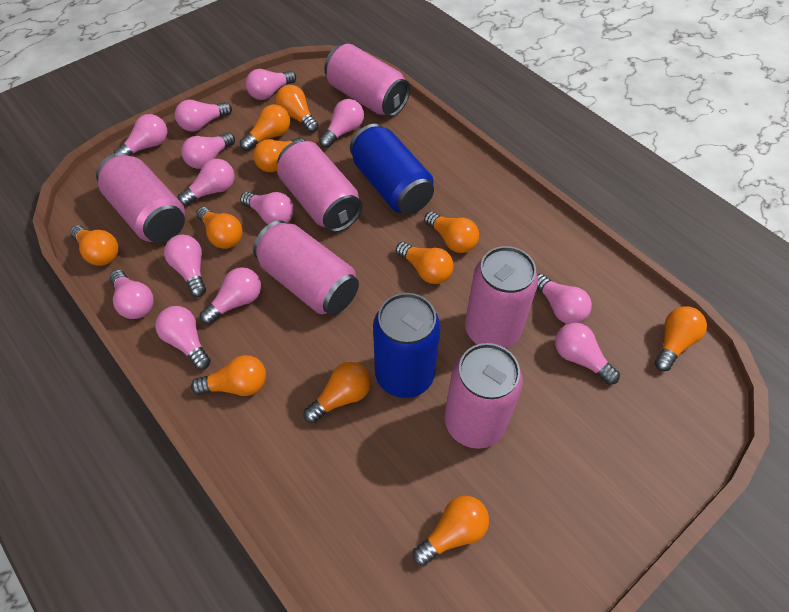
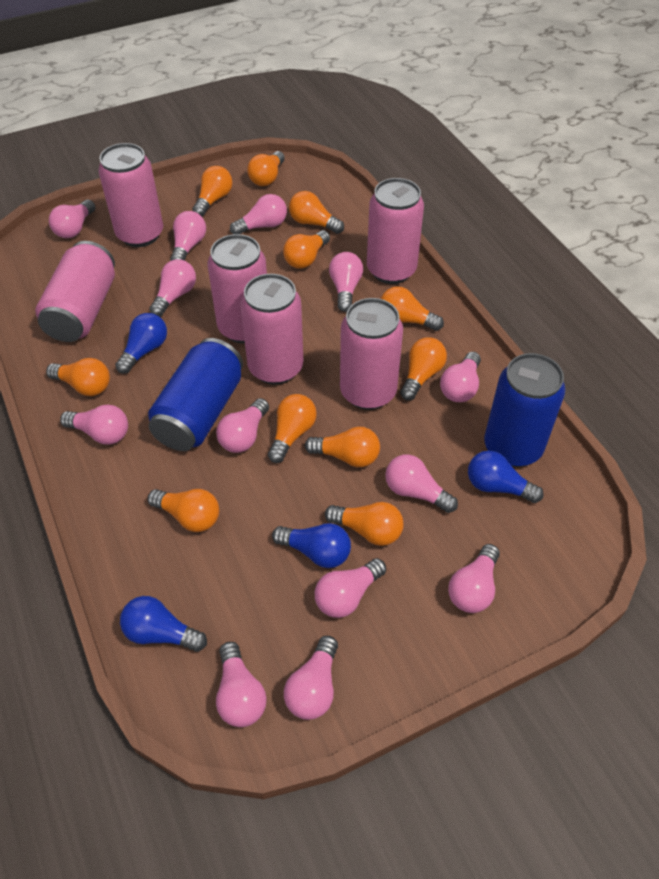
blue light bulb: none = 0 -> [115,313,167,374] [120,596,207,652] [272,523,351,568] [468,450,544,503] = 4

